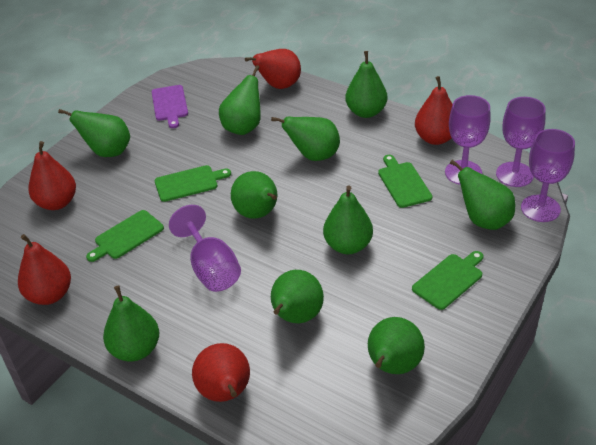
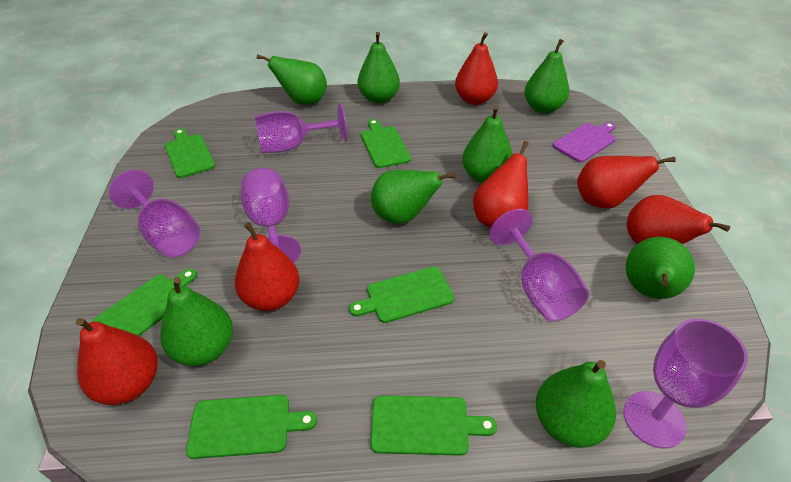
green cutting board: [86,210,164,262] [155,165,231,202] [378,155,432,208] [412,251,484,310] = 4 -> [92,269,197,336] [165,128,215,178] [186,395,317,459] [349,267,455,323] [361,119,411,168] [371,395,497,456] = 6
green pear: [58,109,130,157] [103,285,159,362] [219,65,261,135] [231,171,277,219] [271,116,340,161] [271,270,324,323] [323,185,373,254] [345,51,387,118] [368,317,425,374] [450,159,515,230] = 10 -> [160,277,233,366] [257,54,327,105] [358,32,400,104] [371,170,455,224] [462,105,513,183] [525,39,569,114] [536,360,616,448] [626,237,695,299] = 8
purple goblet: [169,205,241,292] [445,95,491,185] [496,97,546,187] [521,129,575,222] = 4 -> [109,170,200,257] [241,168,301,263] [255,103,348,153] [489,209,589,321] [623,319,748,448] = 5
red pear: [18,234,71,305] [28,141,76,210] [192,343,250,402] [245,49,301,89] [415,76,453,145] = 5 -> [76,318,158,405] [235,222,300,311] [455,32,498,105] [473,141,529,228] [577,156,676,209] [627,195,730,244] = 6

